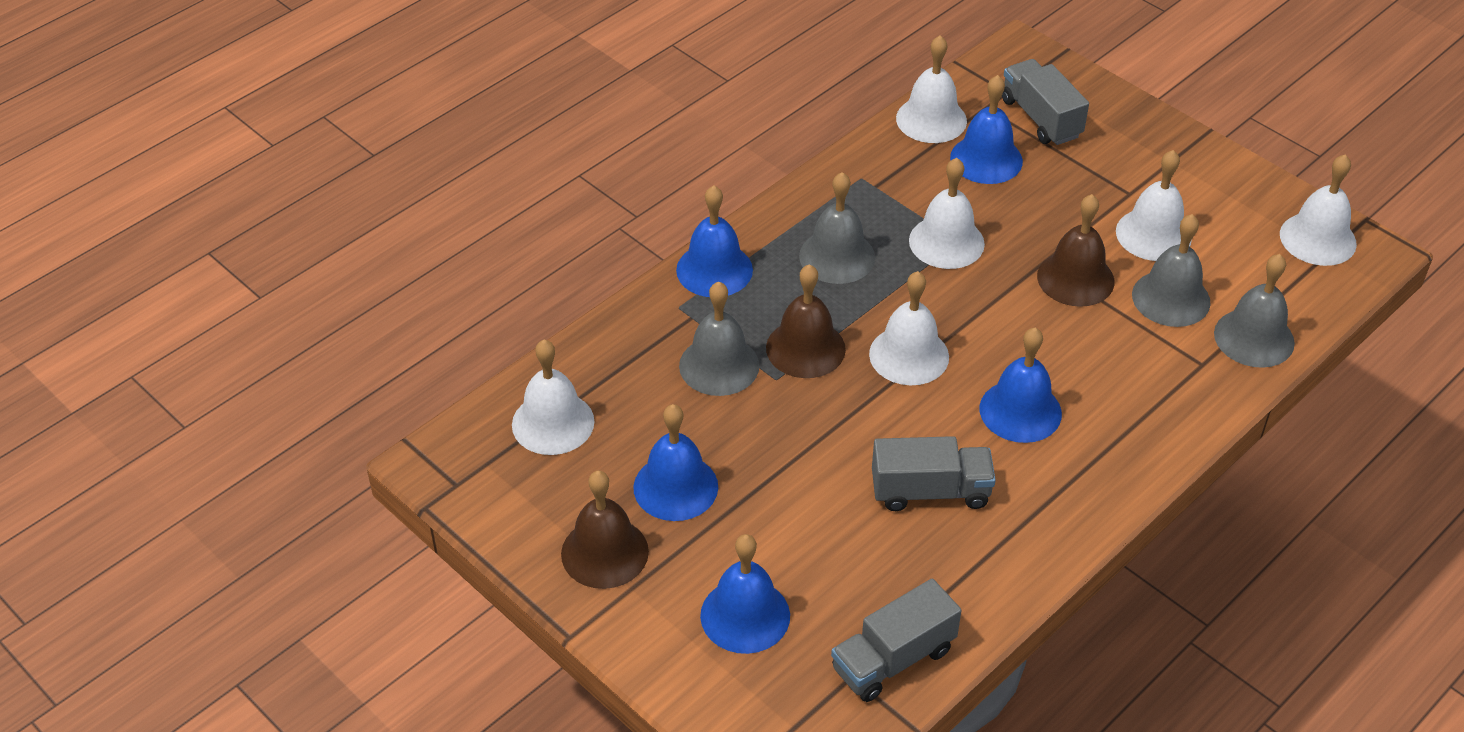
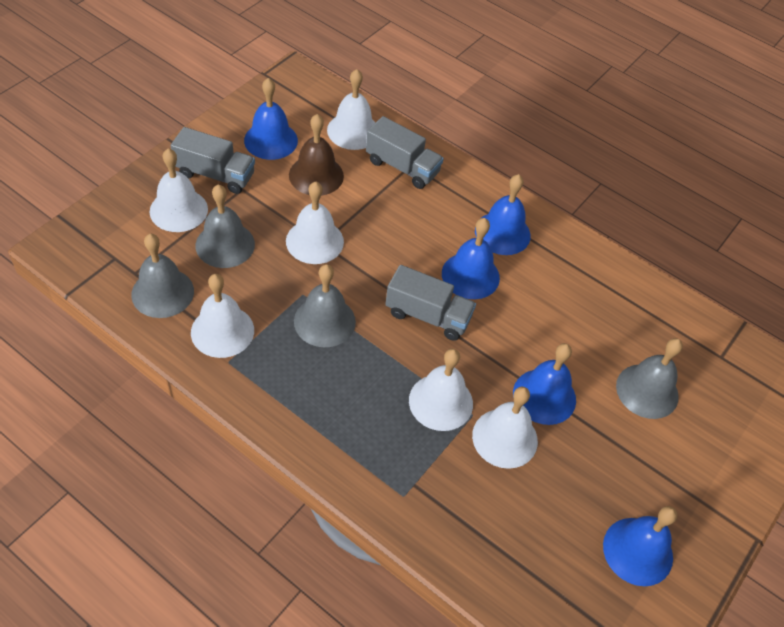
brown bell: [561,470,649,589] [766,264,846,378] [1037,194,1114,307] = 3 -> [289,114,344,196] = 1

